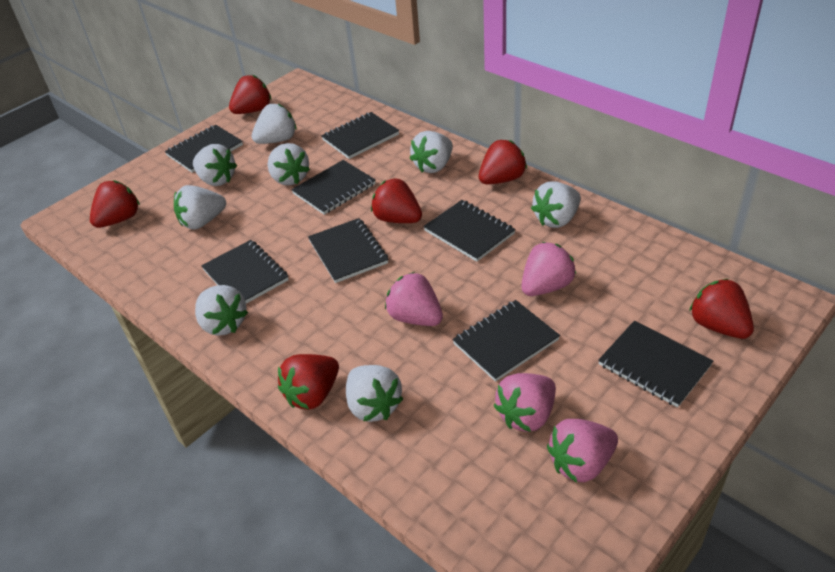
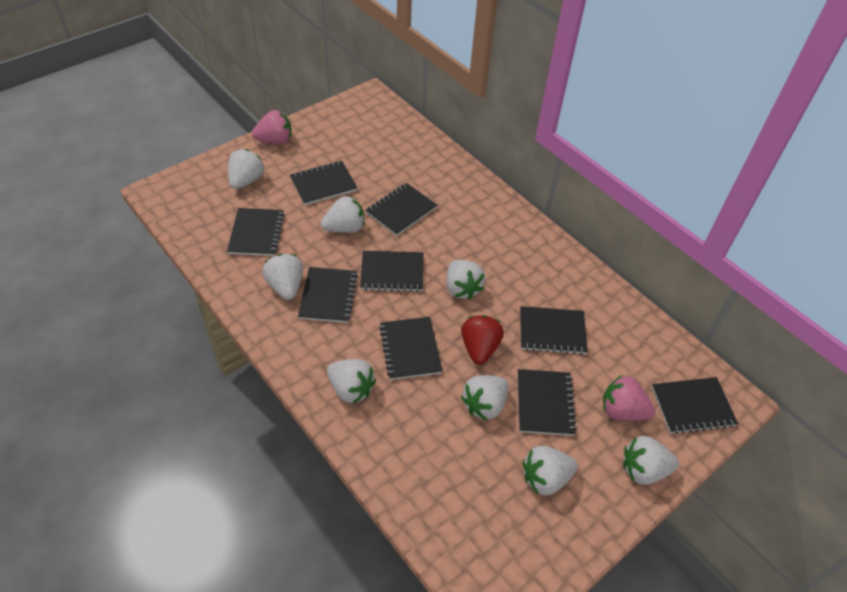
black notebook: [165,125,243,173] [201,240,289,304] [291,160,376,215] [308,218,388,283] [321,112,399,159] [423,200,516,262] [452,300,560,382] [598,321,713,408] = 8 -> [227,208,285,256] [290,161,357,205] [298,267,358,323] [360,251,423,292] [366,183,437,236] [379,317,442,380] [518,369,577,436] [520,306,588,355] [652,377,738,434] = 9
pink strawberry: [385,272,443,326] [494,373,556,432] [522,242,576,296] [547,419,618,483] = 4 -> [252,110,292,144] [603,375,655,421] = 2
red strawberry: [90,180,140,228] [229,75,271,114] [278,354,339,410] [371,178,422,223] [479,140,527,184] [689,279,754,339] = 6 -> [461,315,504,365] = 1

